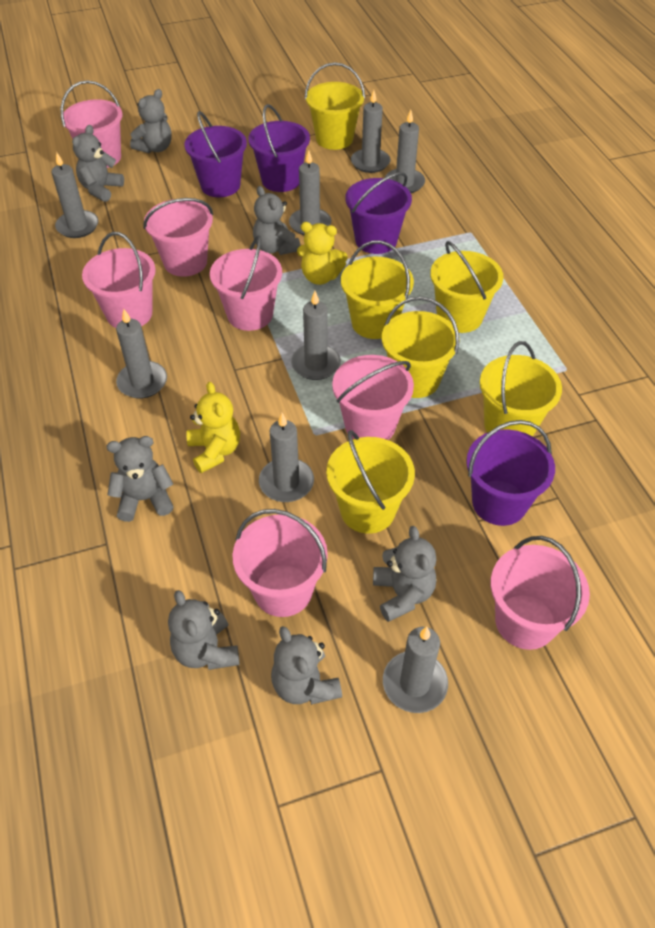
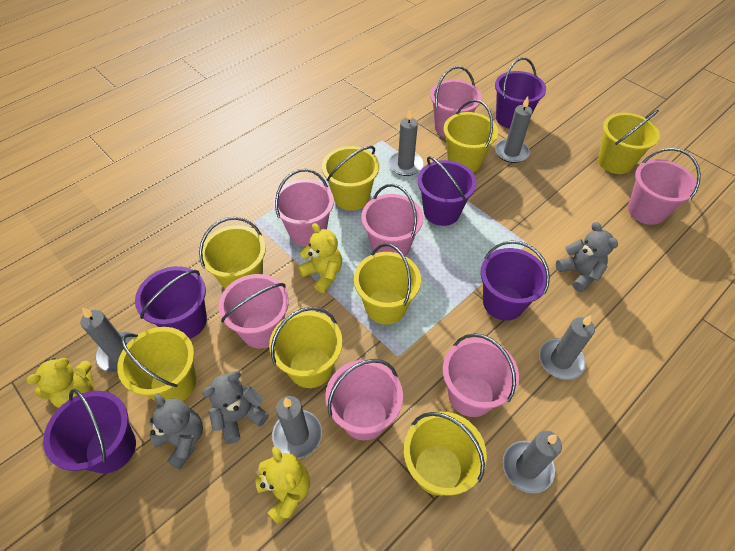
grey candle: [52,152,99,238] [116,309,167,398] [259,413,314,502] [289,150,331,235] [291,291,341,380] [351,90,390,173] [383,627,448,713] [385,110,425,193] = 8 -> [81,307,134,372] [272,396,322,458] [388,110,424,176] [495,97,532,163] [503,431,562,493] [539,315,595,380] = 6
grey teddy bear: [72,125,124,202] [107,436,174,522] [130,89,172,153] [168,590,240,670] [253,186,301,255] [271,626,342,705] [373,526,436,622] = 7 -> [149,394,203,470] [202,371,269,444] [556,222,618,292] = 3
purple bucket: [185,111,247,197] [248,104,310,192] [345,172,412,254] [466,420,555,526] = 4 -> [43,389,136,473] [135,266,207,339] [417,156,477,226] [480,240,550,321] [495,57,546,129] = 5
yellow bucket: [305,62,365,150] [326,430,415,534] [341,241,414,339] [382,297,460,398] [430,241,503,333] [480,341,562,436] = 6 -> [117,327,196,401] [199,217,266,289] [269,307,343,388] [322,146,379,211] [354,243,421,324] [404,411,487,496] [443,100,498,172] [598,110,660,174] = 8
yellow teddy bear: [186,382,240,473] [297,222,348,285] = 2 -> [26,358,93,408] [255,447,310,525] [298,223,342,293] = 3

